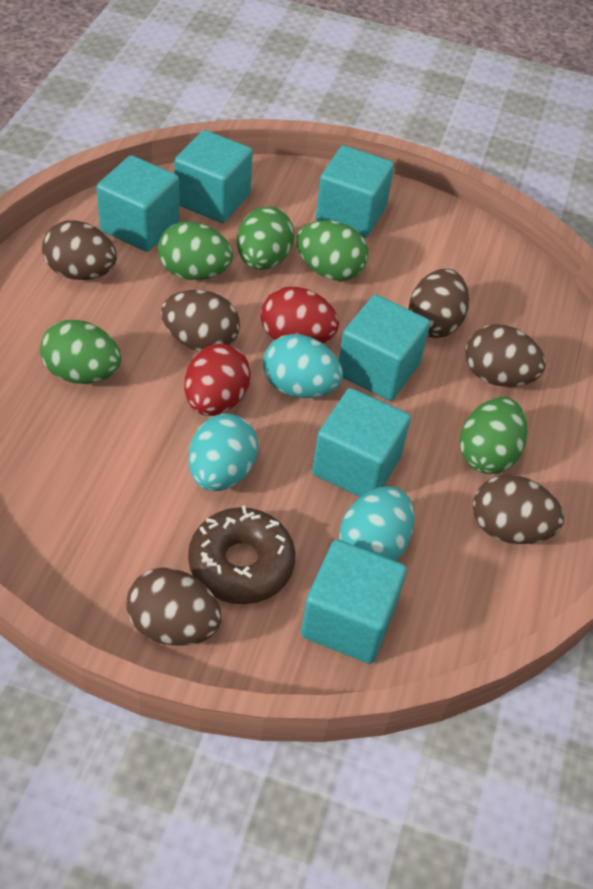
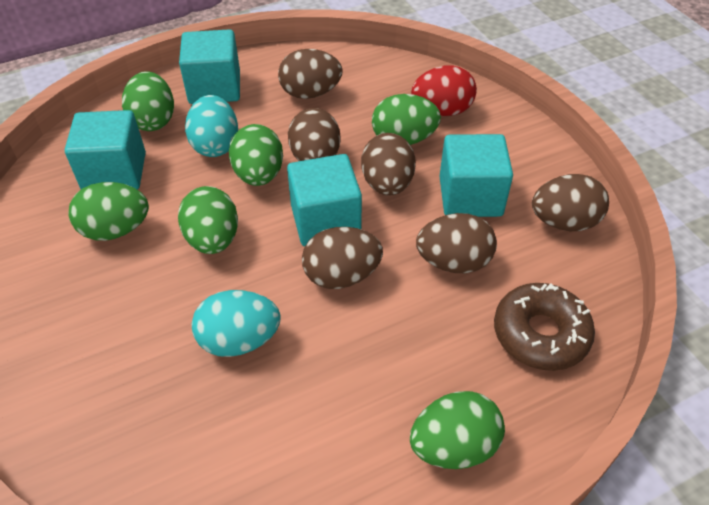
green egg: [40,320,122,384] [158,221,233,280] [237,206,294,270] [296,220,368,281] [460,397,528,474] = 5 -> [68,182,149,241] [122,71,174,131] [178,186,238,254] [229,124,283,186] [372,94,441,145] [410,391,505,469] = 6
red egg: [184,343,251,416] [261,287,339,343] = 2 -> [411,65,477,116] = 1
turquoise cube: [96,155,180,252] [174,130,253,223] [301,539,407,664] [312,388,411,497] [316,146,394,237] [339,295,430,401] = 6 -> [65,110,146,190] [179,29,240,104] [287,154,362,246] [439,134,513,217] = 4
turquoise egg: [189,414,258,491] [263,334,343,398] [339,486,414,561] = 3 -> [185,95,238,157] [192,290,280,357] = 2

